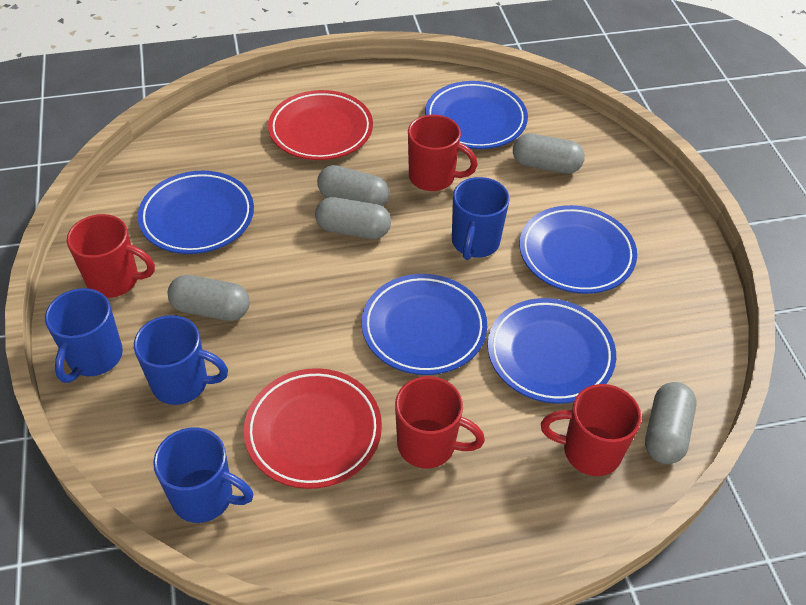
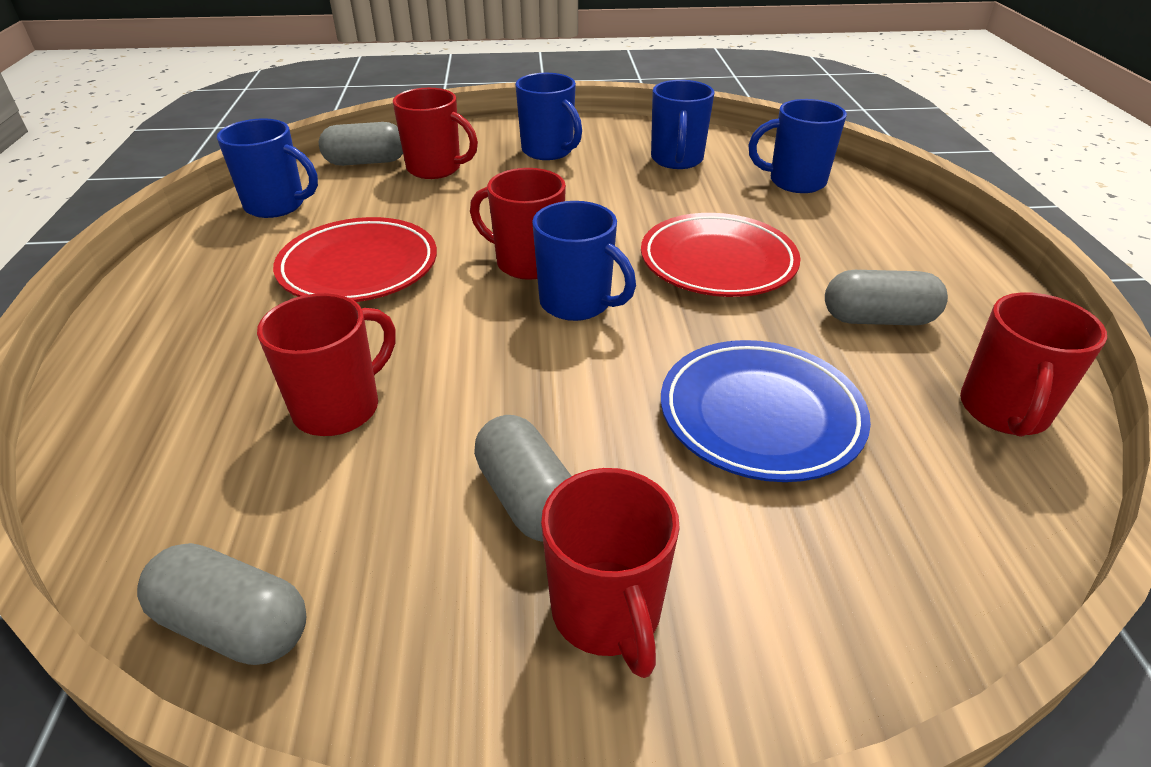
blue mug: [45,288,123,383] [134,315,228,405] [153,427,254,523] [452,177,510,260] = 4 -> [217,118,318,218] [515,73,582,160] [532,201,636,321] [651,80,715,169] [748,99,847,193] = 5
blue plate: [138,171,254,254] [362,274,487,375] [425,81,528,149] [488,298,616,404] [519,205,637,294] = 5 -> [661,340,871,482] = 1
grey capsule: [168,275,250,321] [315,197,391,239] [317,165,390,206] [513,133,585,174] [645,382,697,464] = 5 -> [137,543,307,665] [319,122,403,166] [474,415,572,542] [825,270,948,325] = 4
red mug: [67,214,155,298] [395,376,485,468] [408,115,478,191] [541,384,642,476] = 4 -> [257,293,396,436] [393,88,478,179] [470,168,566,280] [541,468,680,678] [960,292,1107,437] = 5

